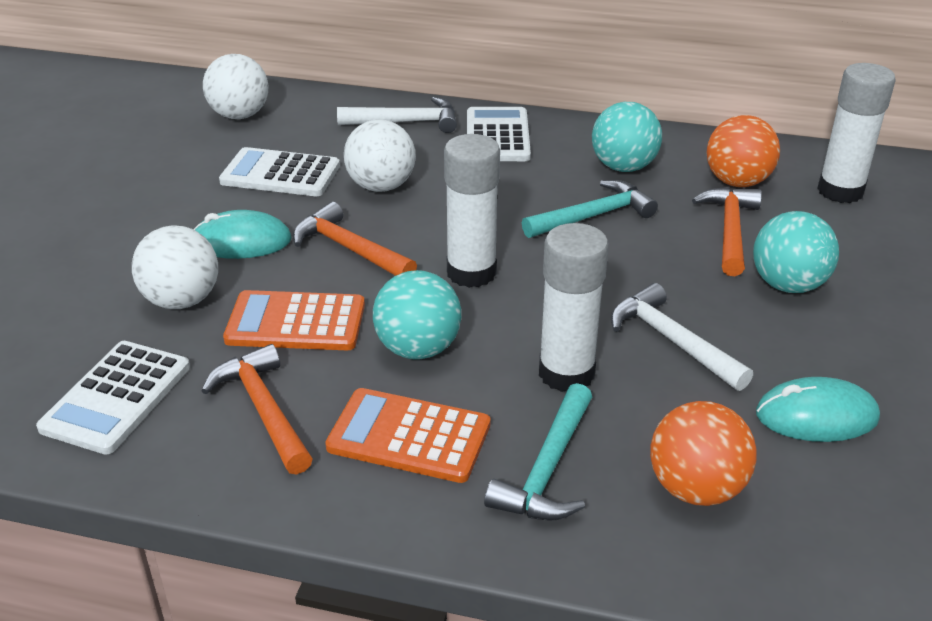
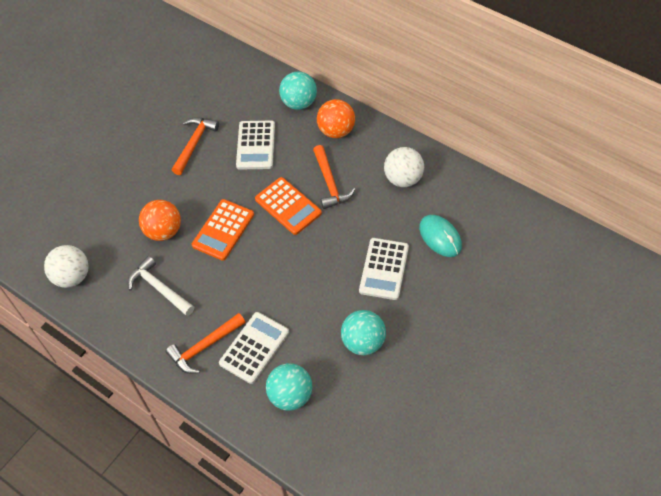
turquoise hammer: [484,383,592,521] [522,180,658,238] = 2 -> none = 0
turquoise mouse: [193,210,292,259] [756,377,880,442] = 2 -> [419,215,462,257] = 1
white ball: [132,225,218,309] [203,54,268,119] [344,119,416,192] = 3 -> [44,245,89,288] [384,147,424,187] = 2
white glue stick: [444,134,500,288] [539,223,609,392] [817,63,896,203] = 3 -> none = 0
white hammer: [337,97,457,133] [611,283,753,391] = 2 -> [128,256,194,316] = 1

